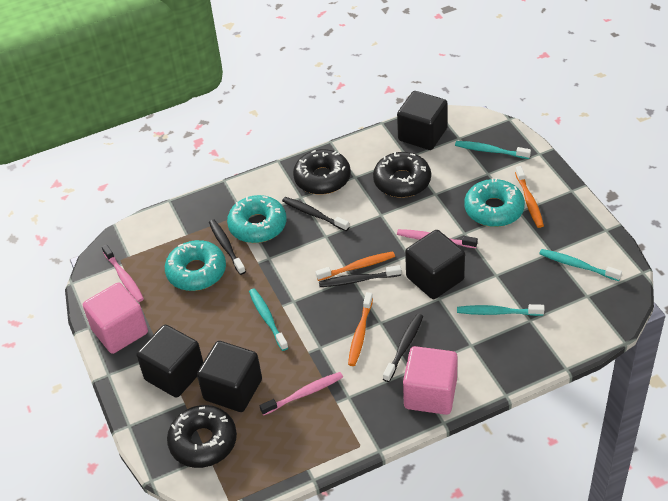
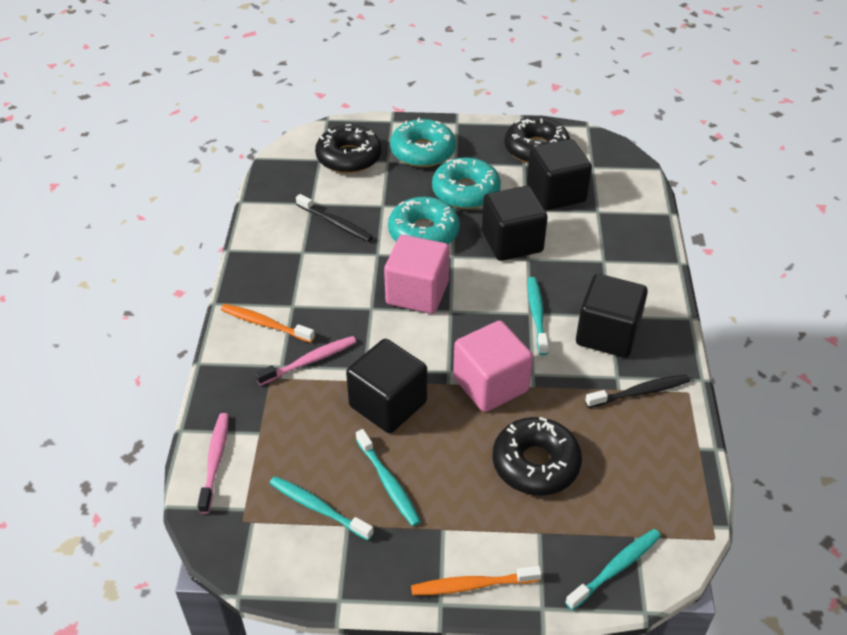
black toothbrush: [209,219,246,275] [282,197,349,231] [319,265,401,287] [383,314,423,382] = 4 -> [296,194,373,242] [585,375,690,408] = 2
orange toothbrush: [315,251,395,281] [348,292,373,366] [515,166,544,228] = 3 -> [221,304,315,343] [411,566,542,595] = 2
pink toothbrush: [102,244,144,302] [260,372,343,416] [397,229,478,248] = 3 -> [197,413,229,514] [255,336,356,386] = 2

